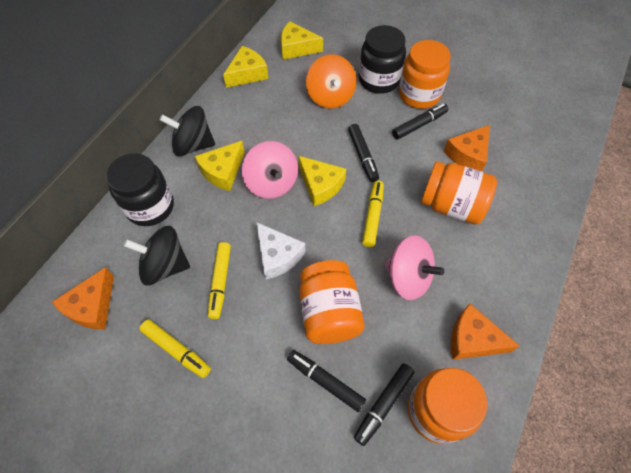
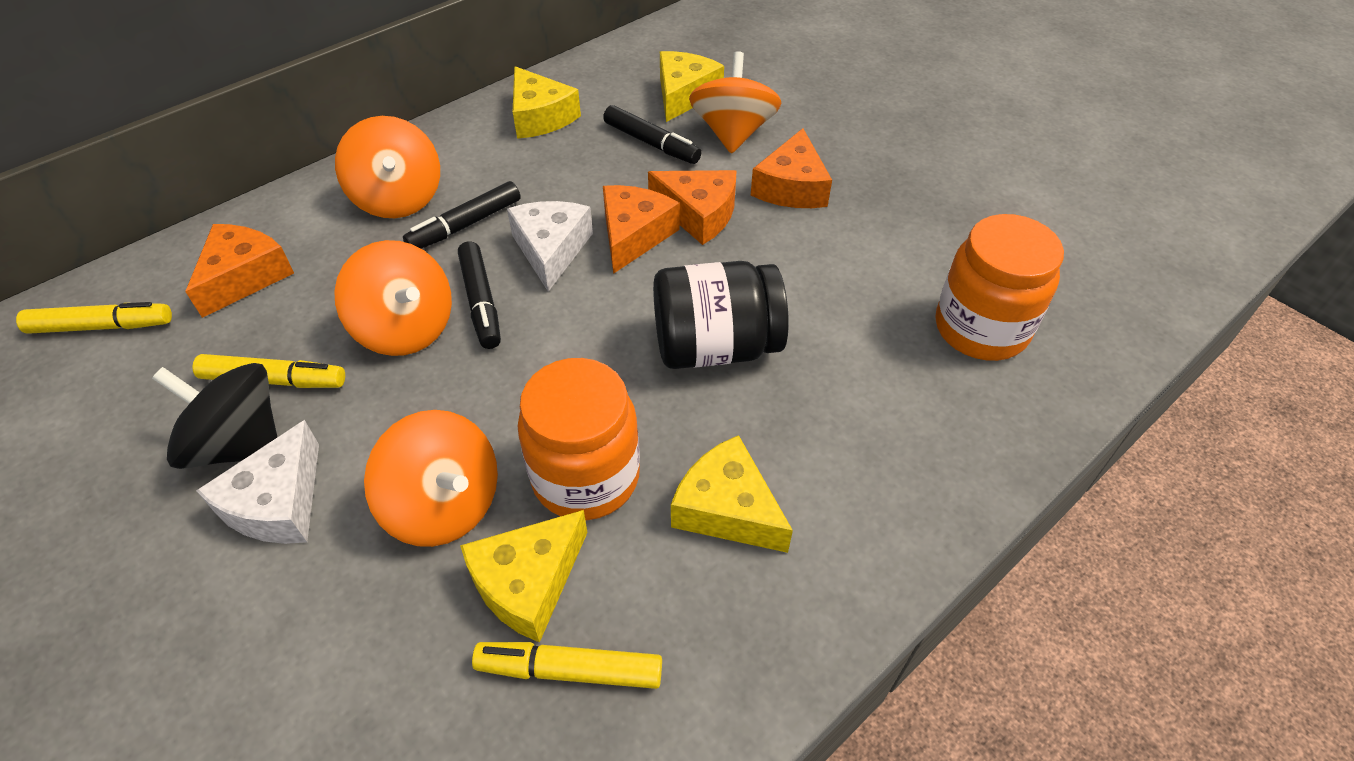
black jar: [106,153,174,226] [359,25,406,94] = 2 -> [653,261,789,369] = 1
black marker: [287,350,366,412] [348,124,379,182] [354,363,414,446] [392,103,448,140] = 4 -> [403,181,521,249] [458,241,501,349] [603,105,702,164] = 3
black spinning top: [124,226,190,286] [160,106,215,156] = 2 -> [152,363,277,469] = 1
orange cheese: [52,267,114,330] [444,125,490,171] [451,303,519,360] = 3 -> [185,224,294,318] [603,185,680,274] [648,170,736,245] [751,128,832,208] = 4
orange jar: [299,260,364,344] [399,40,451,109] [408,368,487,444] [421,161,497,224] = 4 -> [518,358,640,520] [936,214,1064,361] = 2
orange spinning top: [306,54,356,109] = 1 -> [334,240,452,356] [335,116,440,218] [364,410,498,547] [689,51,782,154] = 4
pink spinning top: [242,141,298,199] [385,235,444,300] = 2 -> none = 0
white cheese: [256,222,305,280] = 1 -> [196,420,319,544] [507,201,593,292] = 2

